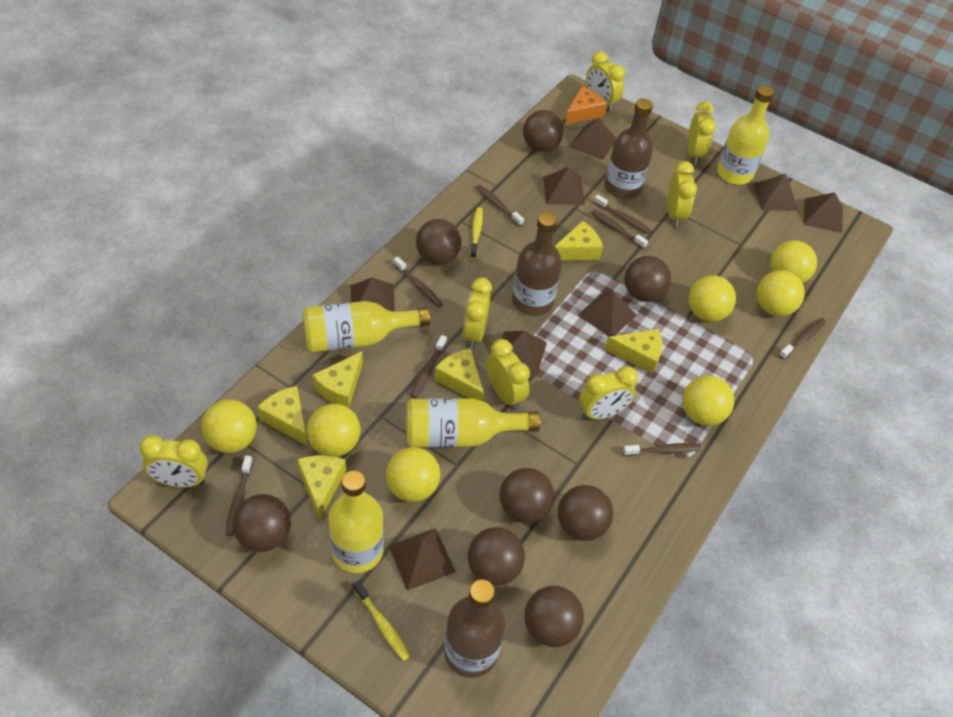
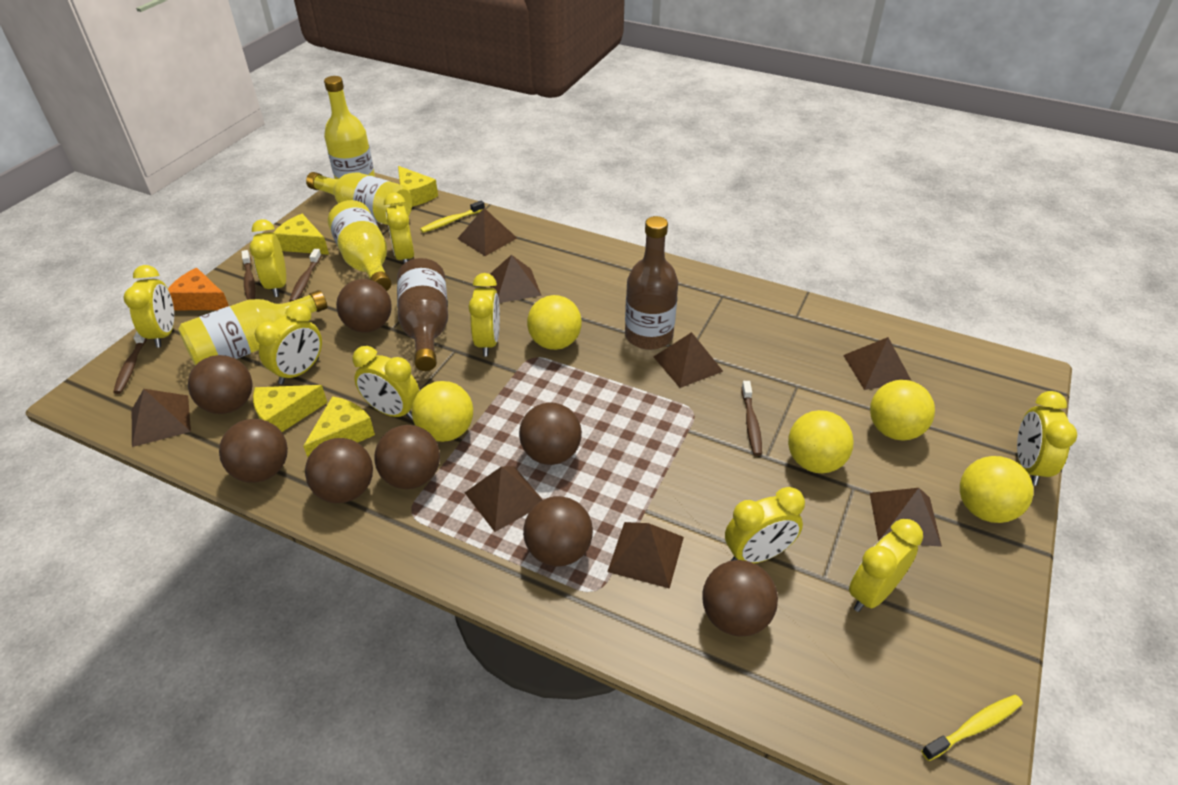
brown bottle: [444,579,505,678] [512,212,562,316] [605,98,653,199] = 3 -> [397,258,448,371] [625,216,678,350] = 2
brown toothbrush: [225,455,253,536] [394,257,443,308] [410,335,447,398] [476,185,524,226] [591,210,648,249] [594,195,652,235] [623,443,702,456] [779,318,826,359] = 8 -> [113,331,147,394] [241,250,256,300] [289,249,322,302] [741,381,762,456] = 4
yellow ball: [201,399,257,453] [307,404,360,457] [386,447,440,502] [682,375,734,426] [688,275,736,322] [757,270,805,316] [770,240,817,283] = 7 -> [412,381,473,442] [527,295,582,350] [788,410,854,473] [870,380,935,440] [960,456,1034,523] = 5
yellow cheese: [257,386,307,446] [297,455,346,521] [312,351,363,408] [434,348,484,401] [555,221,603,260] [605,329,662,374] = 6 -> [253,385,327,432] [274,214,329,255] [303,396,375,458] [398,166,438,207] = 4
yellow clock: [140,435,208,488] [463,277,492,349] [487,339,530,410] [579,366,638,420] [586,51,625,111] [667,161,697,227] [688,101,716,164] = 7 -> [123,265,174,348] [249,219,286,297] [255,303,322,384] [352,346,419,420] [384,193,414,263] [469,273,500,356] [725,487,805,563] [849,519,923,612] [1017,391,1077,486] = 9

